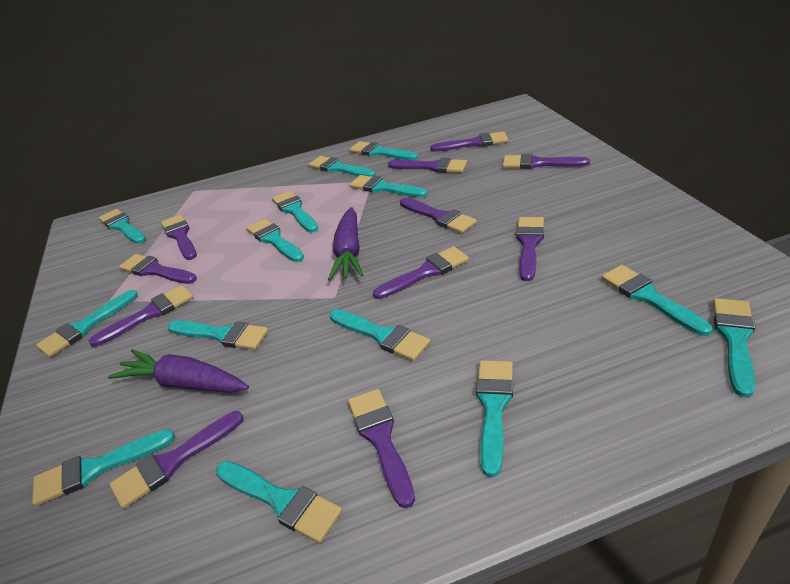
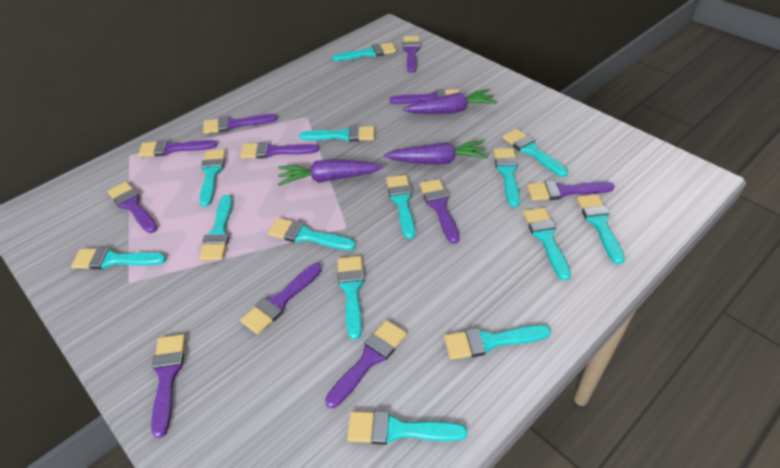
purple carrot: [108,349,249,393] [328,207,363,281] = 2 -> [278,159,383,186] [384,141,488,165] [403,89,497,114] = 3

